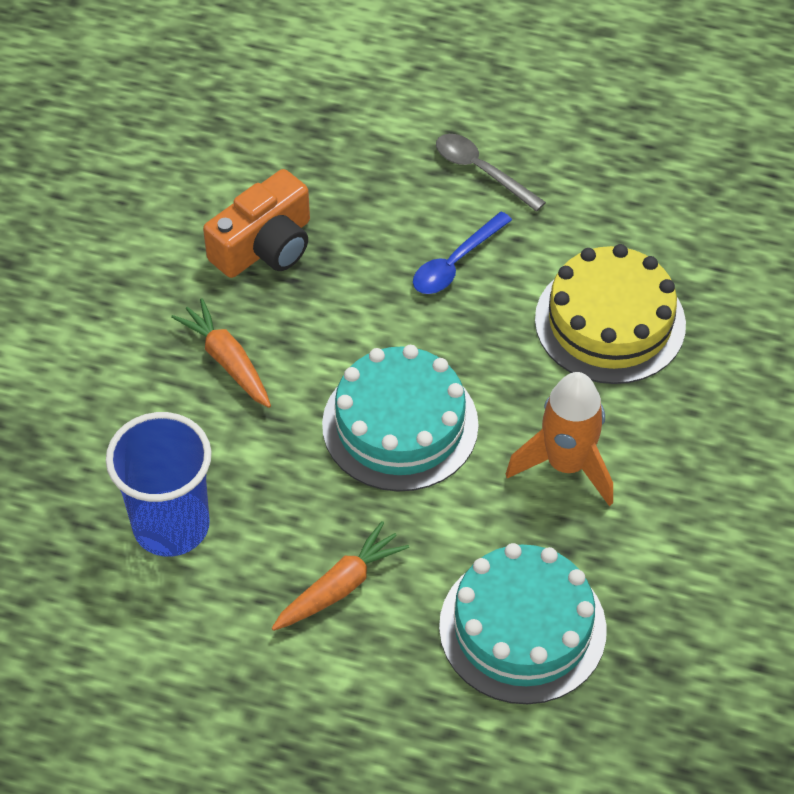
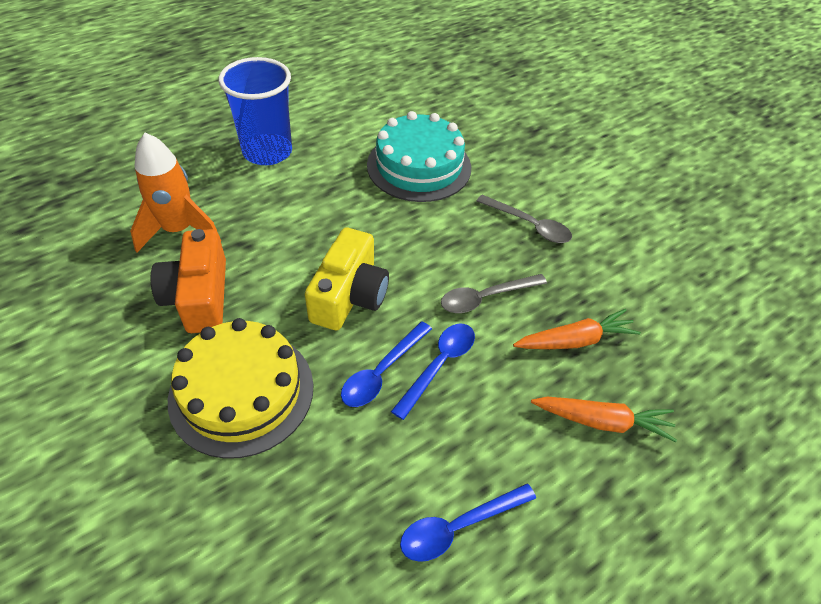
blue spoon: [413,211,512,294] = 1 -> [341,321,432,407] [391,324,475,420] [400,483,536,562] = 3
grey spoon: [436,134,546,212] = 1 -> [441,274,547,313] [477,195,572,243] = 2
turquoise cake: [322,345,479,491] [439,543,607,704] = 2 -> [367,111,471,202] = 1
yellow camera: none = 0 -> [305,227,389,330] = 1

